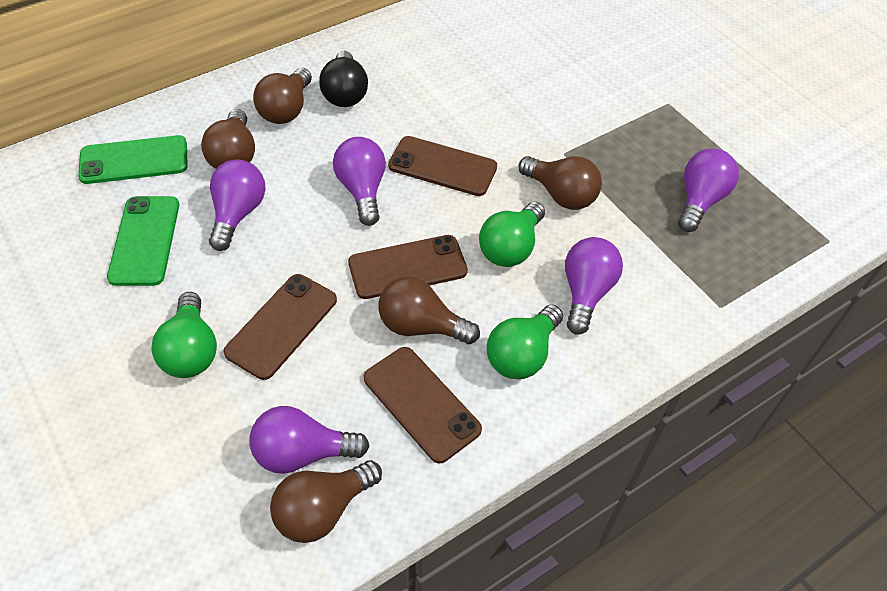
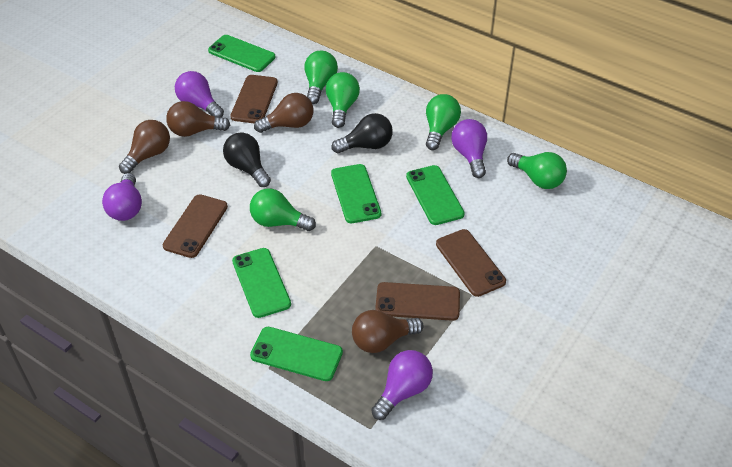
black light bulb: [319,51,368,107] = 1 -> [223,132,271,187] [332,113,393,153] = 2
brown light bulb: [201,109,255,169] [253,68,312,124] [270,460,382,543] [378,276,480,344] [519,156,602,210] = 5 -> [119,120,170,174] [166,101,230,137] [254,93,313,133] [352,310,424,353] = 4
green light bulb: [152,292,217,378] [479,202,545,267] [487,305,563,379] = 3 -> [250,188,316,231] [305,51,338,104] [326,72,360,128] [426,94,461,150] [507,152,567,189] = 5
green phone: [78,135,188,184] [107,196,179,286] = 2 -> [208,35,275,72] [232,248,291,318] [250,327,343,381] [331,164,381,223] [406,165,465,225] = 5
purple light bulb: [209,159,266,251] [250,406,370,474] [333,137,386,226] [565,237,623,335] [678,149,739,232] = 5 -> [102,173,142,221] [175,71,224,117] [371,350,433,420] [451,119,487,178] = 4

